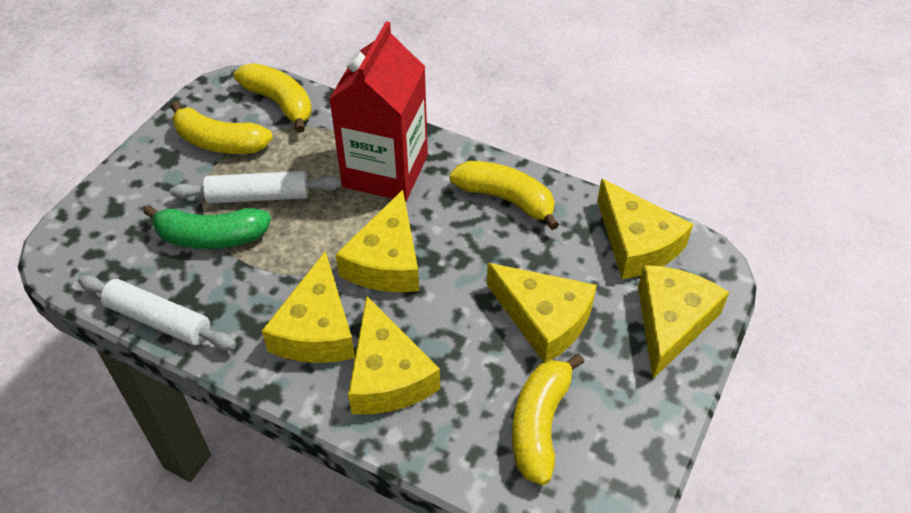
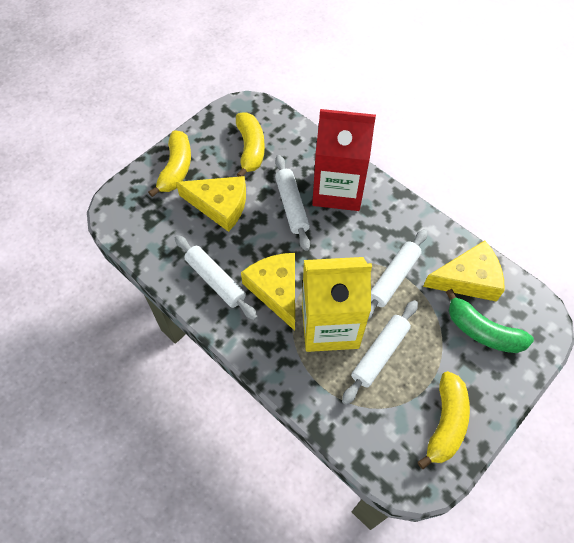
white rolling pin: [78,275,236,350] [170,171,341,204] = 2 -> [175,235,258,320] [275,155,310,251] [342,300,418,405] [368,229,428,320] = 4
yellow banana: [170,101,273,154] [234,64,312,133] [449,161,559,230] [512,353,584,485] = 4 -> [148,131,191,197] [236,112,265,177] [418,371,470,469] = 3
yellow carton: none = 0 -> [302,257,372,352] = 1
yellow cheese: [262,251,355,363] [336,190,419,292] [348,296,440,414] [487,263,597,363] [597,179,693,279] [638,265,729,379] = 6 -> [176,176,246,232] [241,253,295,331] [423,240,505,302] = 3

